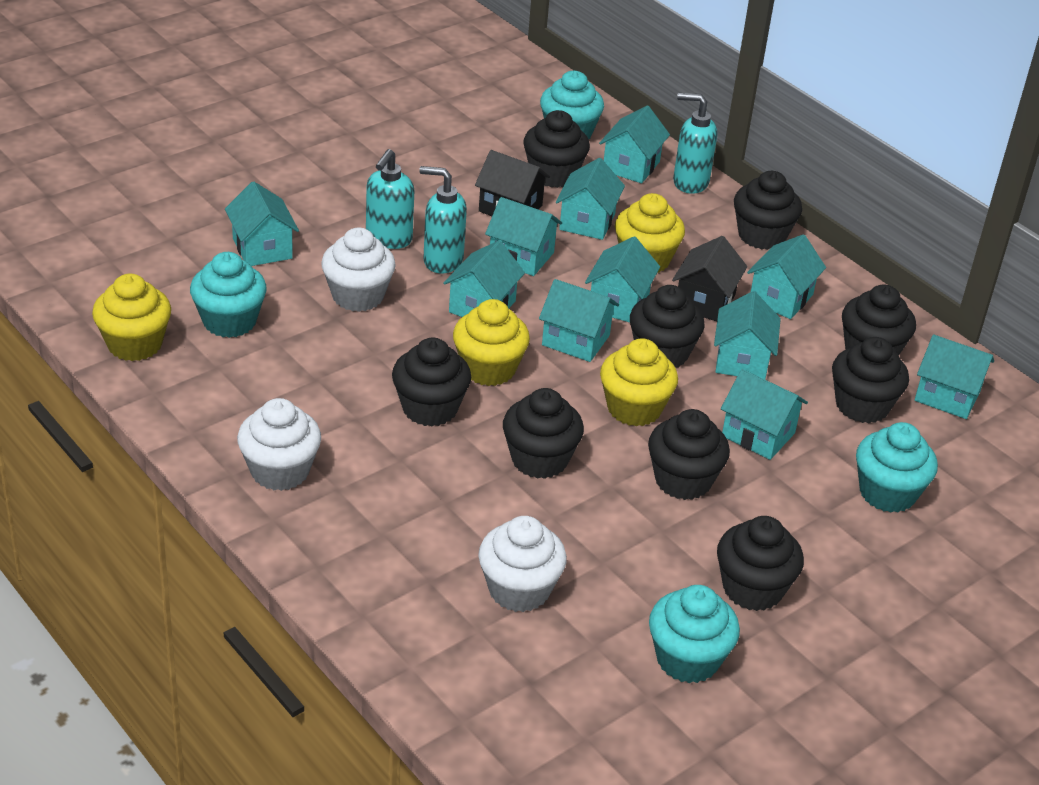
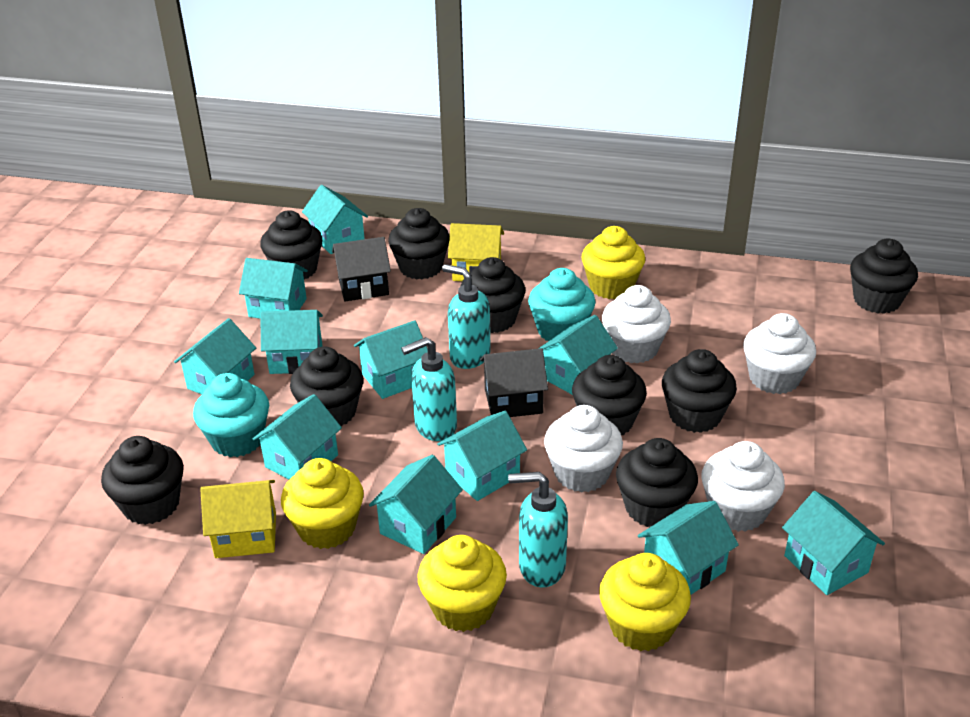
turquoise cupcake: [190,252,267,338] [540,71,604,140] [649,585,740,683] [856,422,938,513] = 4 -> [193,373,269,457] [528,268,596,341] = 2
white cupcake: [237,398,321,491] [321,227,396,312] [478,516,567,612] = 3 -> [544,405,623,493] [602,285,671,364] [701,441,785,532] [743,313,816,394] = 4
yellow house: none = 0 -> [200,480,276,558] [448,223,504,281] = 2

